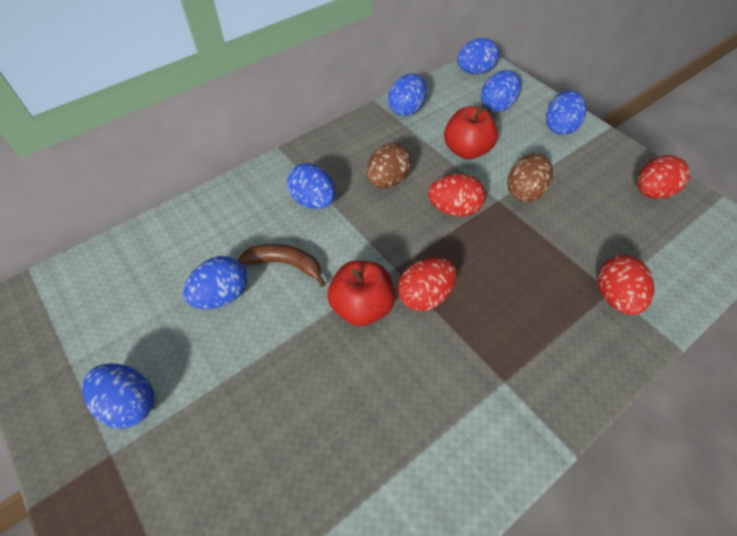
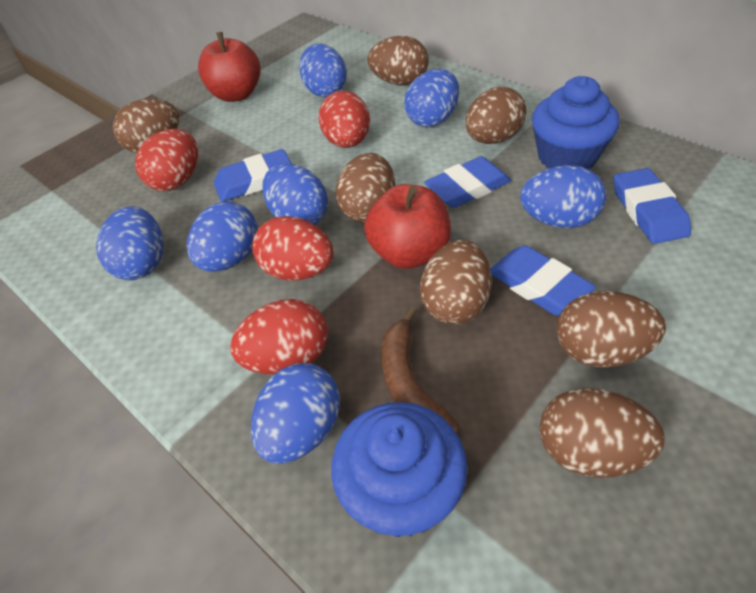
blue cupcake: none = 0 -> [331,402,468,537] [532,76,620,169] = 2
blue eraser: none = 0 -> [214,149,292,202] [424,156,511,208] [490,245,596,315] [614,168,691,244] = 4
brown egg: [367,143,412,188] [507,153,553,202] = 2 -> [113,99,179,153] [336,153,395,223] [367,36,429,85] [420,240,491,325] [465,86,526,144] [540,388,665,478] [557,291,666,367] = 7

